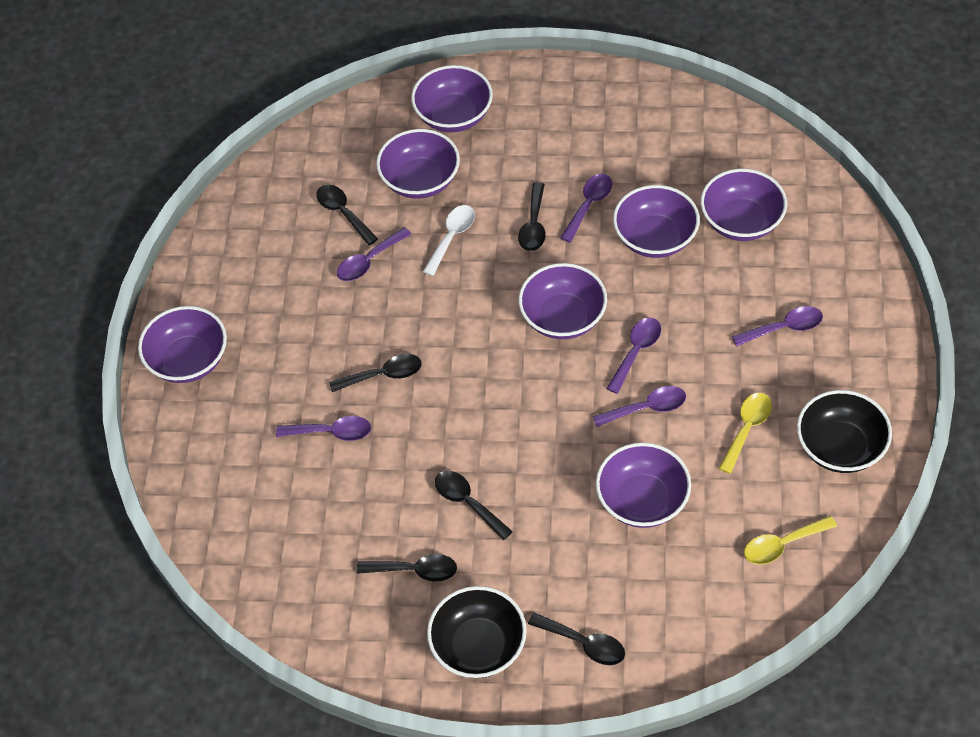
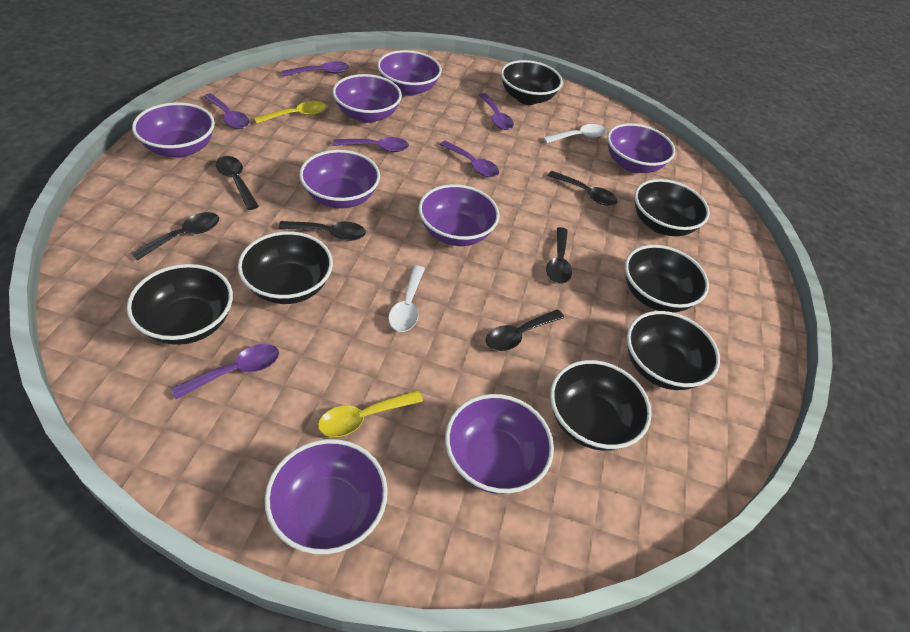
black bowl: [427,586,527,678] [797,390,892,473] = 2 -> [127,264,233,345] [238,231,333,304] [501,60,563,105] [550,360,652,451] [625,245,709,312] [627,311,720,390] [635,179,710,236] = 7
purple bowl: [138,306,227,383] [376,129,460,199] [411,65,493,132] [518,263,607,339] [596,443,691,528] [613,185,700,258] [701,169,787,241] = 7 -> [132,102,215,158] [265,439,388,554] [299,150,380,208] [333,74,402,123] [377,50,442,96] [419,184,499,246] [445,394,554,494] [607,123,675,173] = 8
white spoon: [423,205,475,276] = 1 -> [388,265,425,332] [543,124,607,143] = 2

